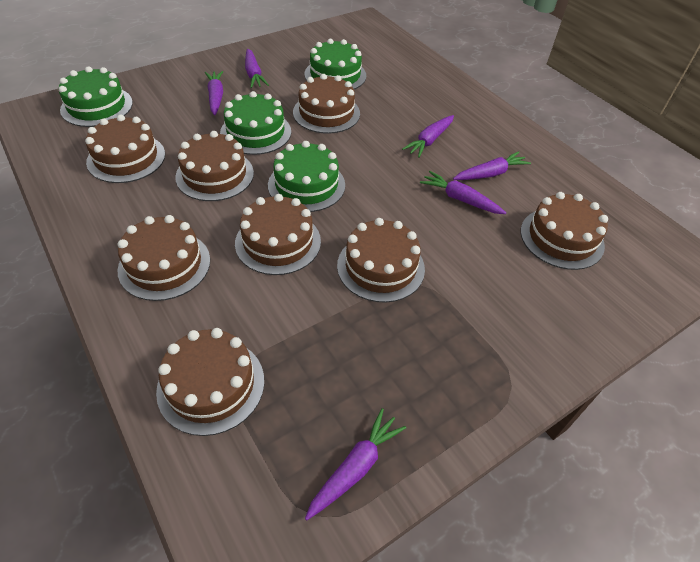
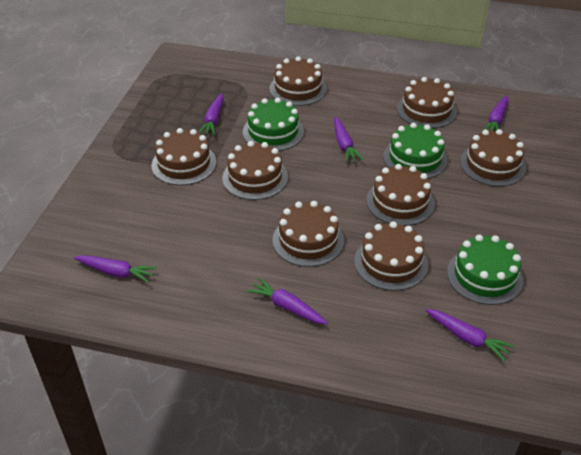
green cake: [59,66,133,127] [220,91,291,155] [268,141,345,212] [304,39,366,89] = 4 -> [243,98,304,151] [383,123,448,179] [447,235,523,305] = 3

